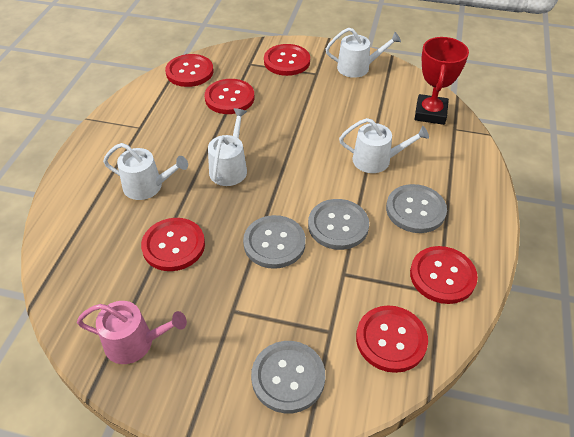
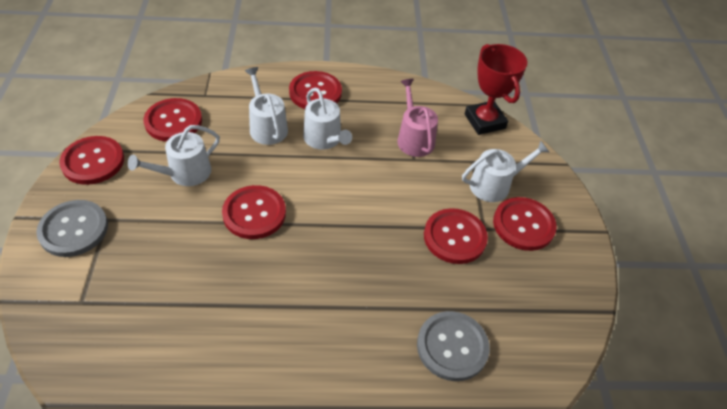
grey button: [243,215,306,269] [251,341,325,413] [308,199,369,250] [386,184,447,233] = 4 -> [36,200,108,257] [417,311,490,381] = 2

